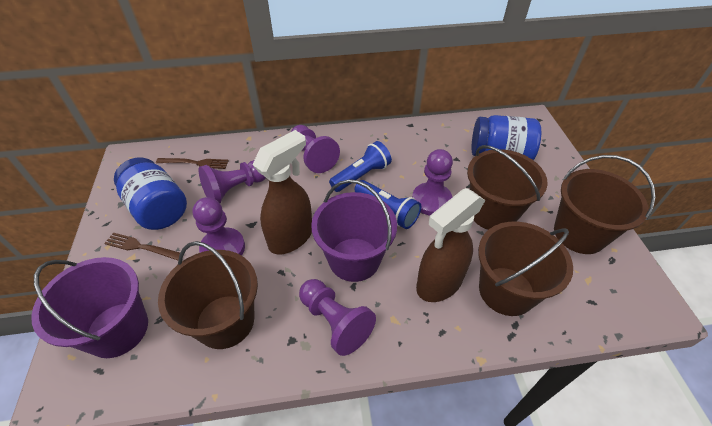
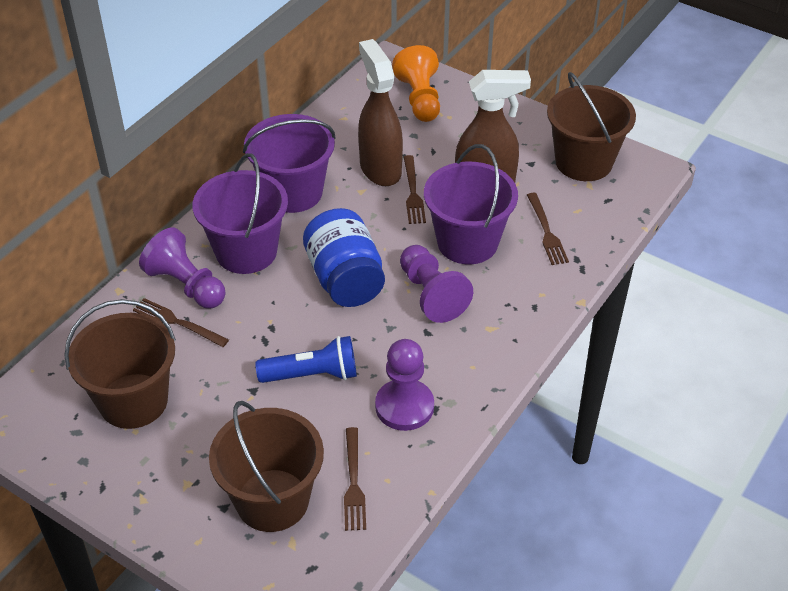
blue flashlight: [329,141,392,192] [354,180,421,229] = 2 -> [255,336,357,383] = 1
blue jar: [114,158,187,230] [471,115,541,160] = 2 -> [303,208,385,307] = 1
brown bucket: [158,241,258,349] [467,145,548,230] [478,221,573,316] [554,155,655,254] = 4 -> [64,299,176,429] [209,401,324,532] [547,72,636,181] = 3
brown fork: [104,232,180,260] [156,158,229,169] = 2 -> [133,298,229,347] [344,427,366,531] [404,155,426,224] [527,193,569,265] = 4
orange pawn: none = 0 -> [392,45,440,122] = 1
purple bucket: [31,257,148,358] [311,179,397,282] = 2 -> [193,153,288,274] [243,114,335,213] [424,144,518,264] = 3
purple pawn: [193,197,245,256] [199,160,266,203] [291,125,340,173] [299,279,376,356] [412,149,453,215] = 5 -> [139,227,225,308] [375,339,434,431] [400,245,473,323] = 3

